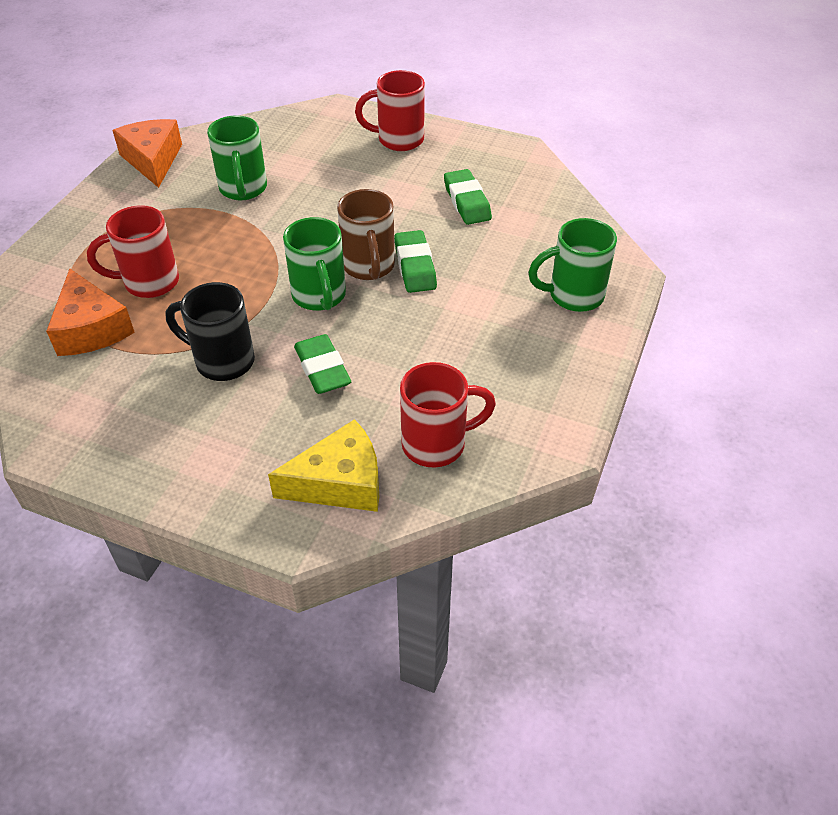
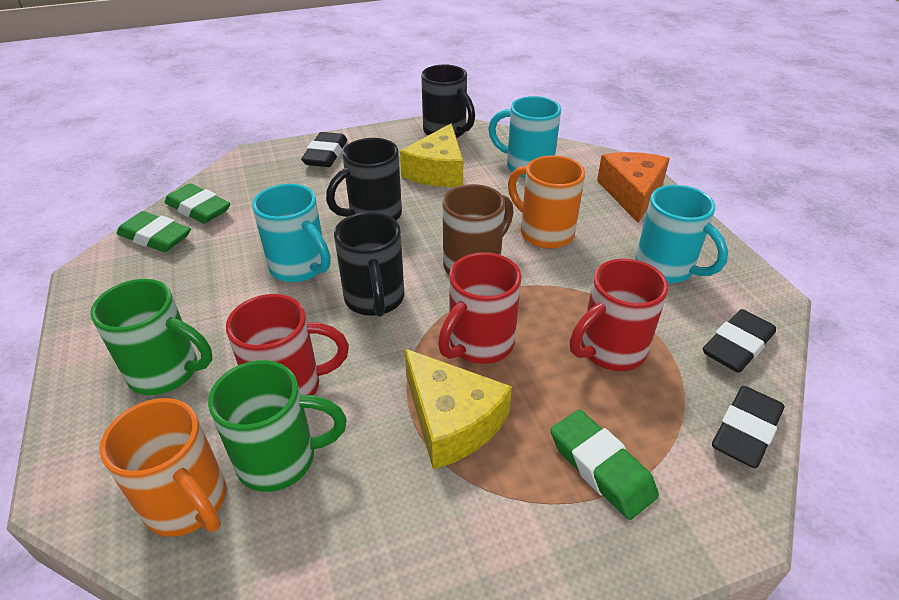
black eraser: none = 0 -> [301,132,347,167] [703,309,776,373] [712,386,785,468] = 3
black mug: [165,282,255,381] = 1 -> [326,138,402,220] [334,212,405,317] [421,64,475,138] = 3
green mug: [207,115,267,200] [283,217,346,311] [528,218,617,312] = 3 -> [90,279,213,395] [208,360,347,492] = 2
orange cheese: [46,268,135,356] [112,119,182,188] = 2 -> [597,152,670,223] = 1
orange mug: none = 0 -> [100,398,226,537] [508,155,585,249] = 2
turquoise mug: none = 0 -> [252,184,330,282] [488,96,561,178] [635,185,728,284] = 3
yellow cheese: [268,419,379,512] = 1 -> [400,123,463,187] [404,348,512,469] = 2

